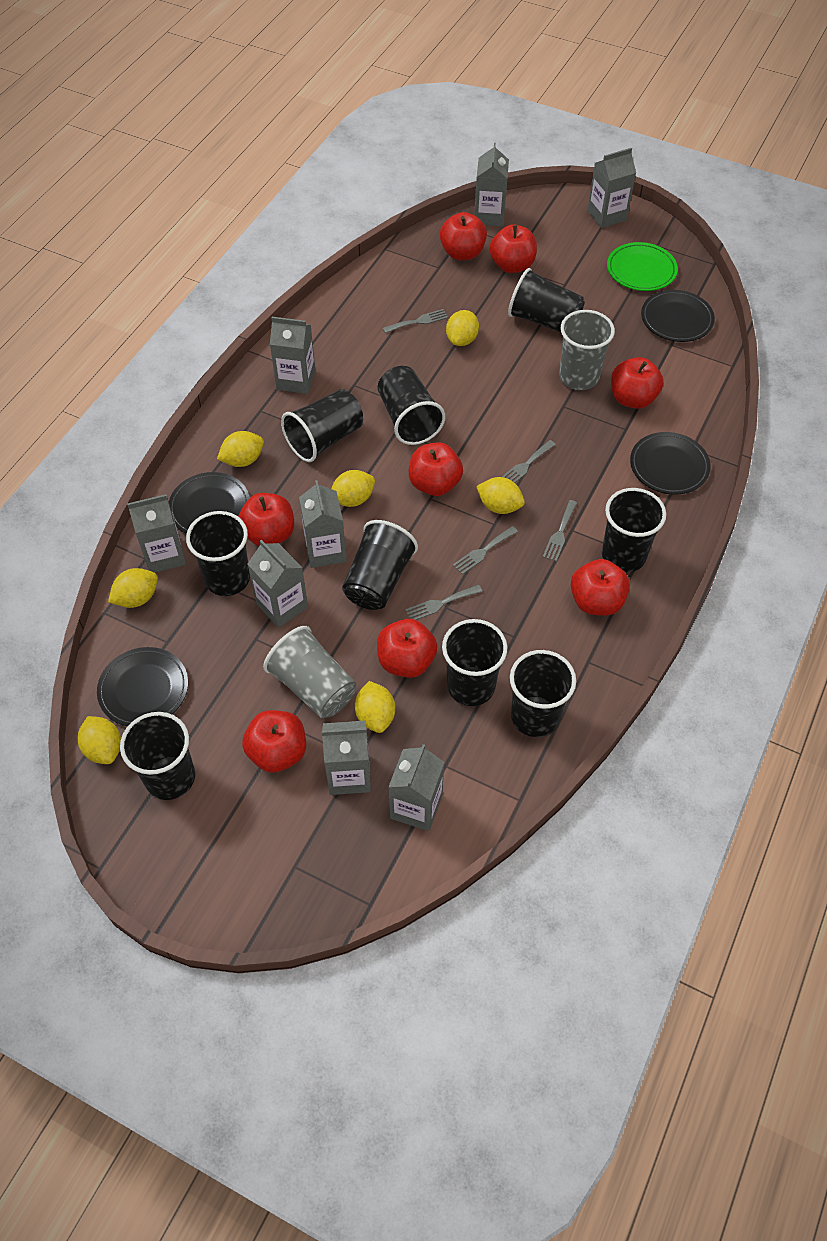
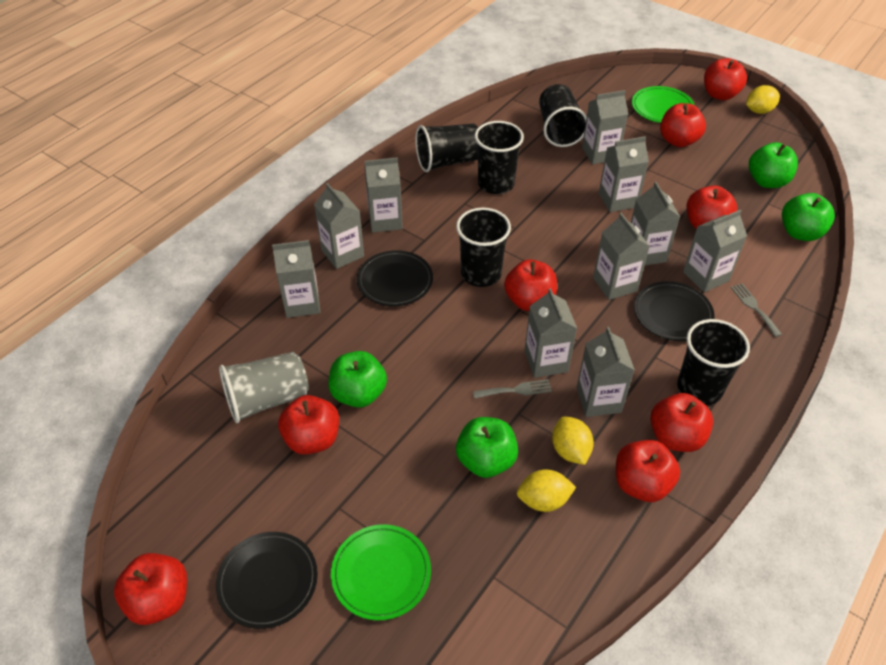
black cup: [120,712,195,800] [186,511,250,596] [281,389,363,462] [342,520,418,610] [378,366,445,445] [442,619,508,706] [508,268,585,332] [510,650,576,737] [602,488,666,572] = 9 -> [415,123,478,172] [456,207,511,287] [475,121,524,194] [539,84,587,147] [677,319,750,406] = 5
black plate: [97,647,188,726] [169,472,250,534] [630,432,711,495] [641,290,715,342] = 4 -> [216,532,318,629] [357,250,433,306] [634,281,714,341] = 3
green apple: none = 0 -> [328,351,387,408] [456,417,518,478] [749,142,798,188] [782,193,835,241] = 4
green plate: [607,242,678,291] = 1 -> [331,524,431,620] [632,86,695,123] = 2
grey carton: [127,494,186,573] [248,540,308,628] [270,317,315,394] [299,480,347,568] [322,720,371,795] [389,744,444,831] [475,143,509,226] [587,148,636,228] = 8 -> [272,240,320,318] [314,183,364,269] [364,157,403,233] [524,288,577,378] [577,327,635,417] [582,90,628,164] [593,213,650,300] [599,136,649,212] [631,182,680,265] [683,210,747,292] = 10
grey cup: [263,626,356,718] [559,310,615,390] = 2 -> [219,352,309,423] = 1
grey fork: [383,309,448,333] [405,585,482,620] [453,526,518,575] [502,440,556,483] [543,500,577,562] = 5 -> [473,379,552,399] [731,283,782,337] = 2
yellow lemon: [78,716,121,764] [108,568,158,608] [217,431,264,467] [332,470,375,507] [355,681,395,733] [446,310,479,346] [476,477,525,514] = 7 -> [517,469,576,512] [552,417,594,465] [746,85,780,114] = 3

